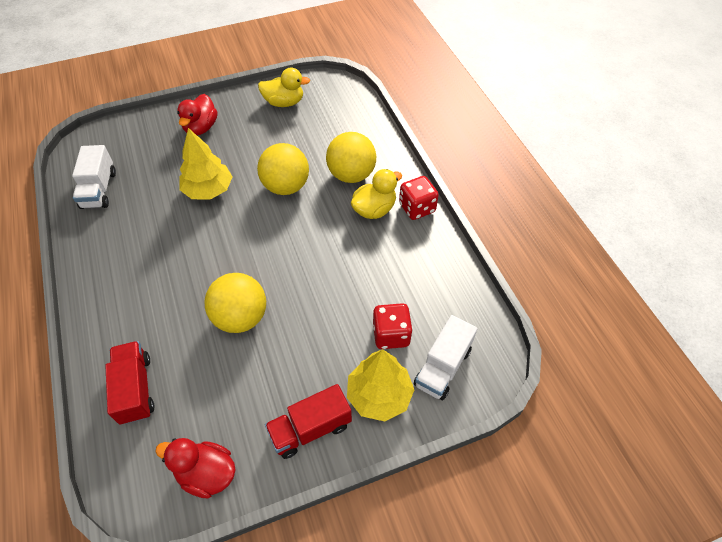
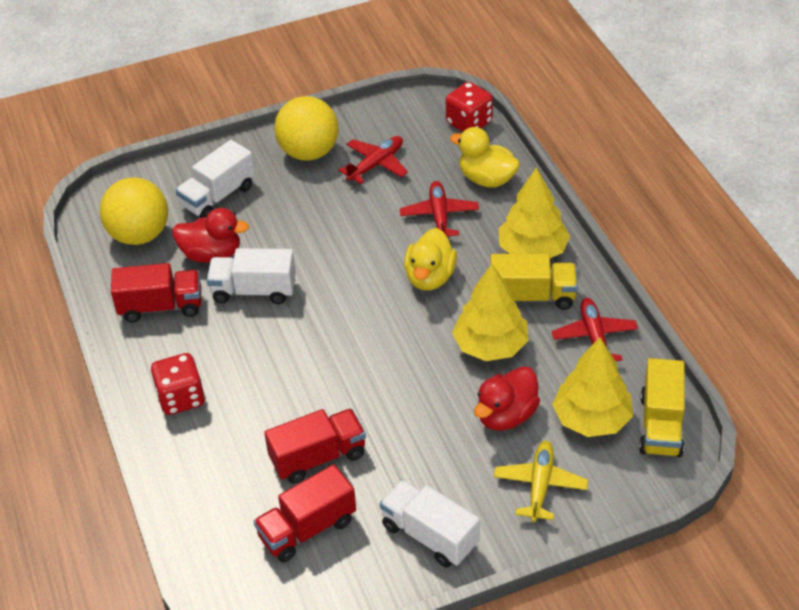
red plane: none = 0 -> [338,136,408,184] [400,181,479,236] [551,298,638,361] = 3
red truck: [105,341,154,425] [265,384,352,459] = 2 -> [111,263,201,322] [253,464,356,562] [264,409,366,484] = 3
white truck: [72,145,116,209] [414,315,477,400] = 2 -> [176,140,255,218] [207,248,296,304] [380,480,480,568] = 3
yellow ball: [205,273,266,333] [257,143,309,195] [326,132,376,183] = 3 -> [100,178,168,245] [274,96,339,161] = 2
yellow plane: none = 0 -> [493,441,588,522] = 1
yellow tree: [179,128,232,199] [347,349,414,421] = 2 -> [452,264,529,361] [499,167,570,258] [552,337,633,437] = 3
yellow truck: none = 0 -> [490,254,578,310] [639,358,685,457] = 2

